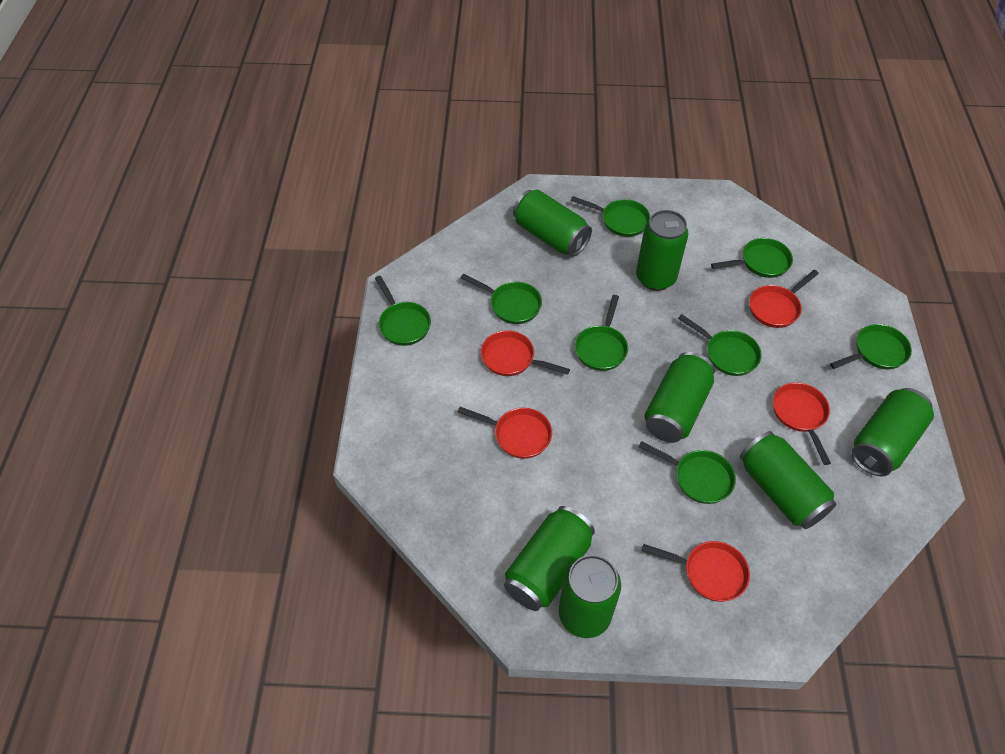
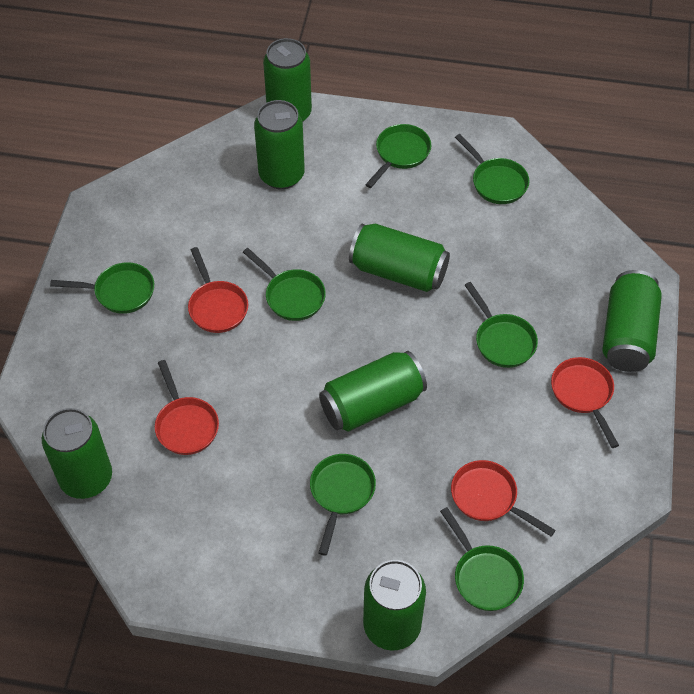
green pan: [375,276,431,346] [461,273,542,324] [571,196,651,237] [575,295,628,371] [639,441,736,504] [678,314,762,376] [711,238,793,278] [830,324,912,369] = 8 -> [50,262,154,314] [243,248,326,321] [310,454,376,556] [365,124,432,188] [440,507,524,611] [455,134,529,204] [465,282,538,368] = 7
red pan: [458,407,552,459] [481,330,570,376] [642,541,750,602] [749,270,819,328] [773,382,831,465] = 5 -> [155,360,219,455] [188,247,248,333] [451,460,556,536] [551,357,619,448] = 4

